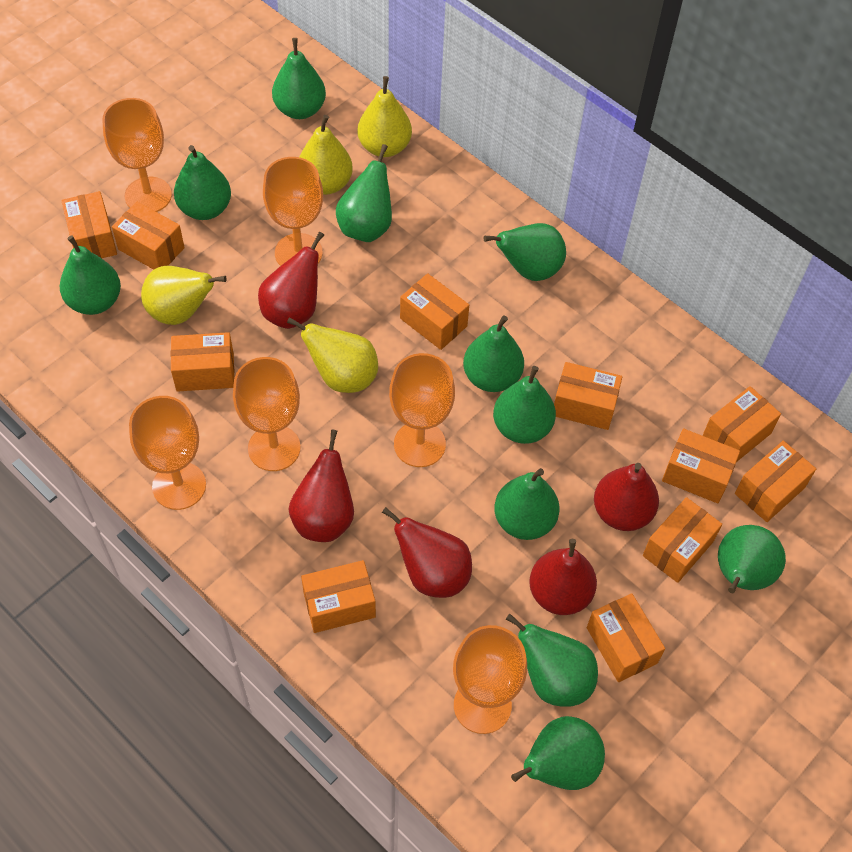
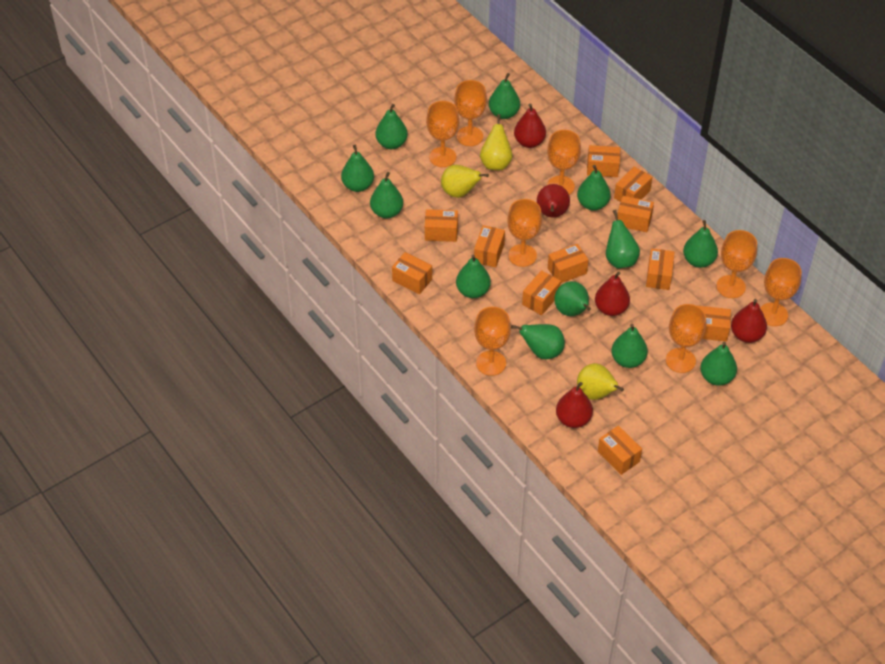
green pear: [60,235,121,315] [174,145,231,220] [272,38,326,119] [336,144,392,242] [463,316,524,392] [483,223,566,281] [493,366,556,444] [494,468,560,540] [506,614,598,707] [511,716,605,790] [718,525,786,593] = 11 -> [341,145,374,192] [370,172,403,219] [375,104,408,149] [456,254,491,298] [489,73,520,119] [511,324,565,359] [554,281,591,316] [577,165,611,211] [606,210,640,269] [611,324,648,368] [683,220,718,268] [700,342,737,386] = 12
orange goblet: [102,98,172,212] [129,396,206,510] [233,357,301,471] [263,157,323,266] [389,353,455,467] [453,625,527,734] = 6 -> [426,101,459,167] [454,80,487,146] [474,307,511,376] [507,199,542,267] [547,130,581,195] [666,304,706,373] [716,230,757,298] [760,258,802,326] = 8
yellow pear: [141,266,227,325] [287,317,378,393] [299,115,353,195] [357,76,412,157] = 4 -> [441,165,489,198] [480,114,512,170] [577,363,624,400] = 3

